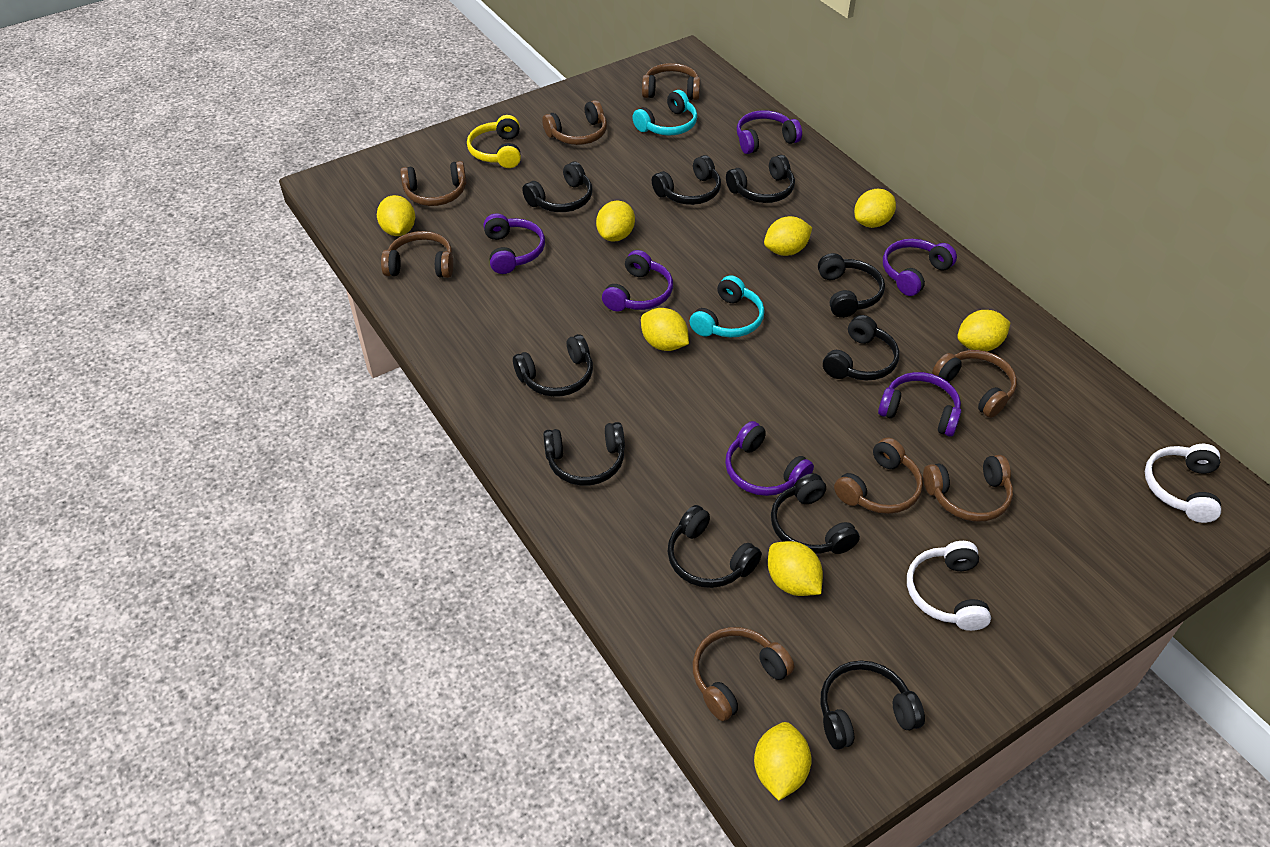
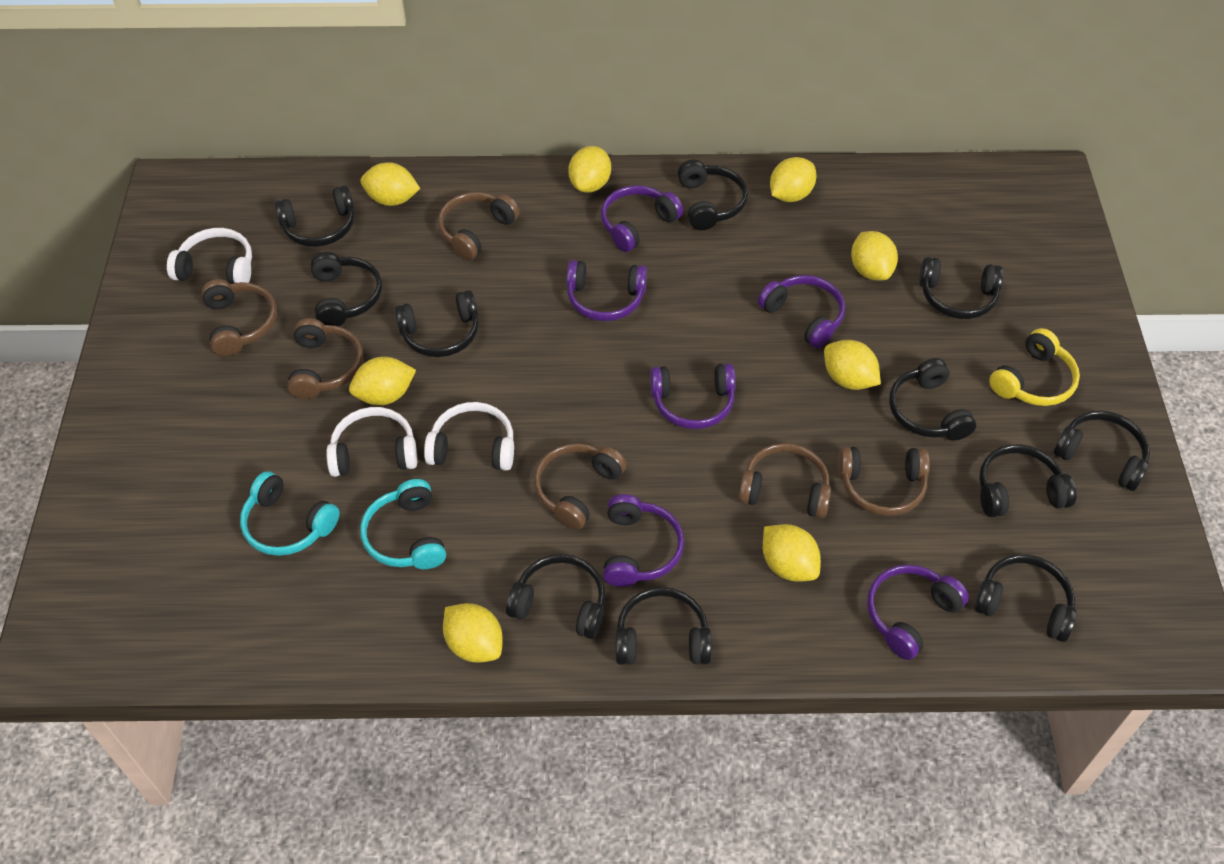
black headphones: [513,334,593,397] [522,161,592,212] [543,422,625,486] [652,155,721,205] [667,505,762,588] [726,155,795,203] [771,473,860,554] [818,253,885,318] [821,661,925,750] [823,315,899,381] = 10 -> [274,185,355,247] [311,252,382,327] [394,290,479,357] [506,554,605,639] [615,587,712,665] [678,160,748,230] [889,358,976,441] [919,257,1004,319] [974,555,1077,642] [979,445,1076,517] [1053,411,1150,491] = 11
brown headphones: [381,231,453,278] [400,161,467,206] [542,100,607,145] [642,63,700,100] [693,627,794,721] [834,438,923,514] [923,455,1013,522] [932,350,1017,418] = 8 -> [202,279,277,356] [288,318,363,399] [438,192,520,260] [534,443,627,530] [739,443,831,518] [837,447,930,516] = 6
white headphones: [907,541,991,631] [1144,444,1221,523] = 2 -> [167,228,252,284] [326,407,417,477] [424,402,514,471] = 3

